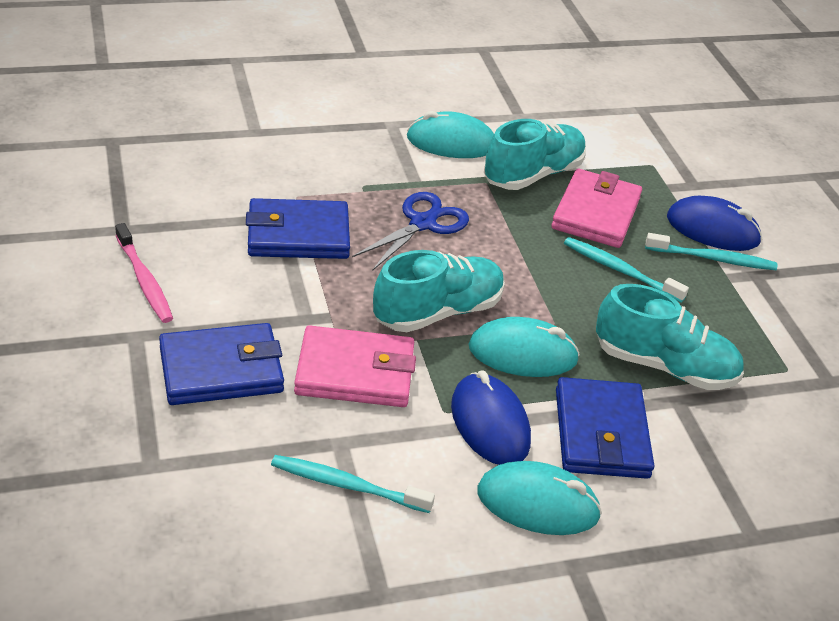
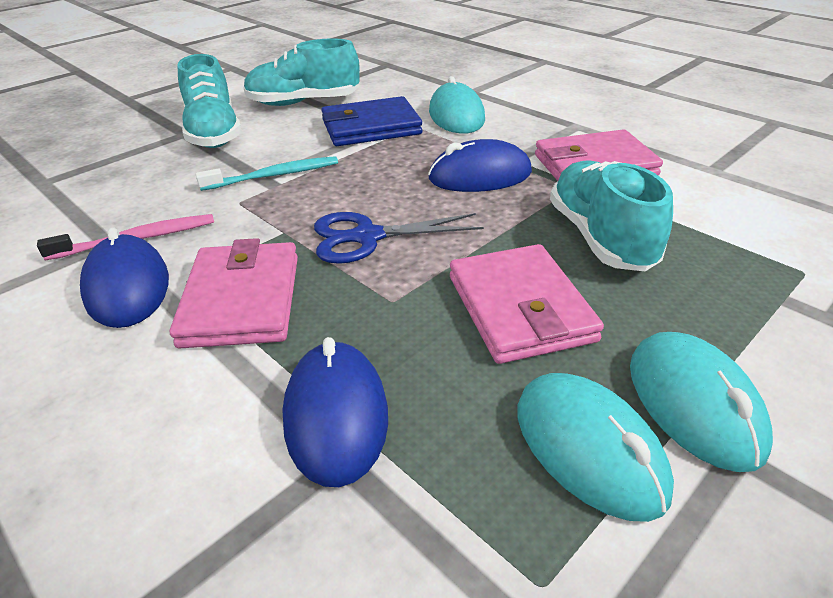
blue mouse: [451,371,531,465] [667,196,762,251] = 2 -> [80,227,169,328] [282,337,388,487] [428,139,532,192] = 3
blue wallet: [159,323,284,405] [246,198,350,259] [556,377,655,479] = 3 -> [321,96,422,146] = 1
pink wallet: [294,325,416,407] [551,169,642,248] = 2 -> [170,238,298,348] [450,244,604,364] [535,129,663,181] = 3
turquoise toothbrush: [271,455,435,513] [564,237,689,303] [645,233,777,270] = 3 -> [196,156,338,191] = 1

